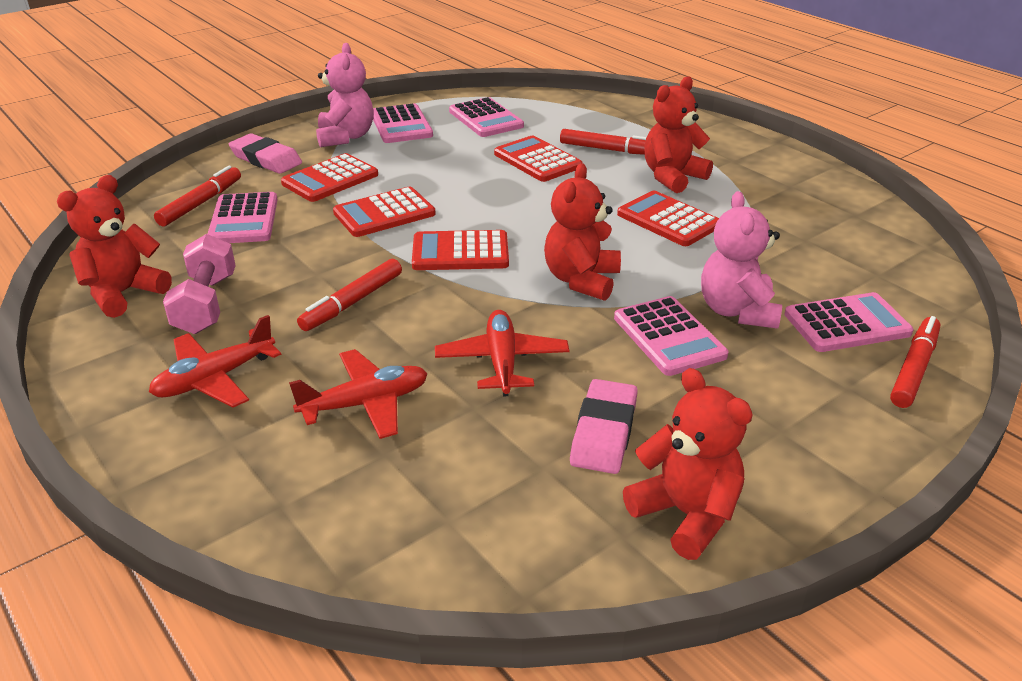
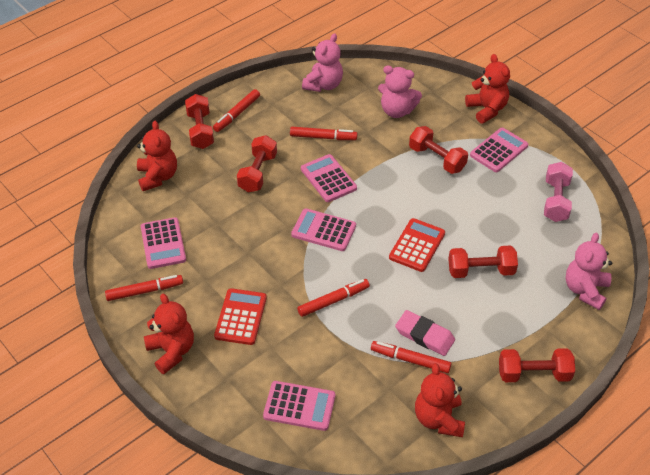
pink eraser: [229,133,302,174] [570,379,638,474] = 2 -> [395,310,455,356] = 1
pink teddy bear: [316,43,373,147] [701,191,782,329] = 2 -> [302,33,343,92] [378,65,422,118] [565,233,612,310] = 3
red calculator: [281,153,378,202] [333,187,436,237] [412,230,509,270] [494,136,582,182] [617,191,719,246] = 5 -> [214,288,267,345] [389,218,445,272] = 2
red dumbbell: none = 0 -> [185,94,214,149] [237,135,277,193] [409,126,468,174] [448,245,518,278] [499,348,575,382] = 5
red marker: [154,166,241,226] [297,259,402,331] [560,129,646,155] [890,316,940,408] = 4 -> [105,275,183,301] [213,89,260,132] [290,127,357,140] [297,279,370,317] [371,341,451,373] = 5
red plane: [149,315,282,408] [289,349,428,439] [435,310,569,396] = 3 -> none = 0

